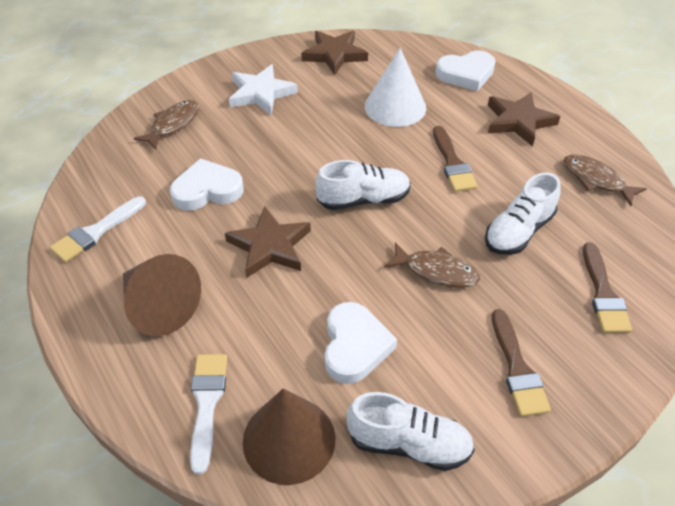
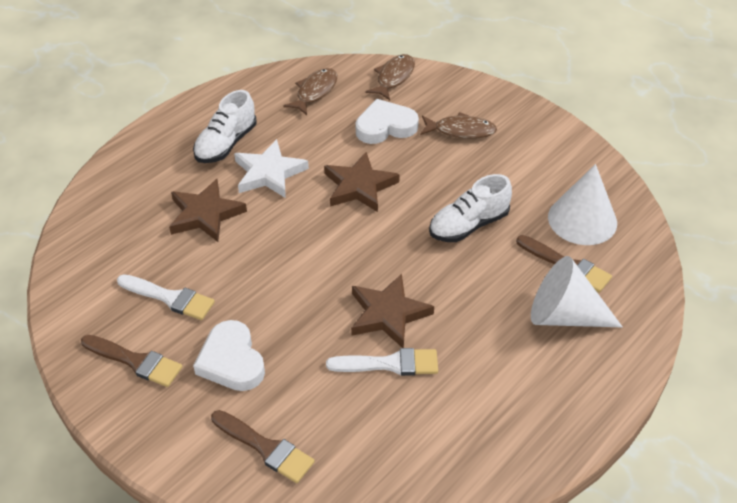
brown cone: [123,254,201,336] [243,389,336,485] = 2 -> none = 0
white cone: [365,48,426,127] = 1 -> [531,256,622,327] [548,164,617,245] = 2
white heart: [170,158,243,211] [325,302,397,384] [436,50,496,91] = 3 -> [193,320,265,391] [356,99,419,144] = 2
white shoe: [315,160,411,210] [347,392,475,471] [485,173,560,255] = 3 -> [193,90,257,163] [429,174,512,242] = 2

